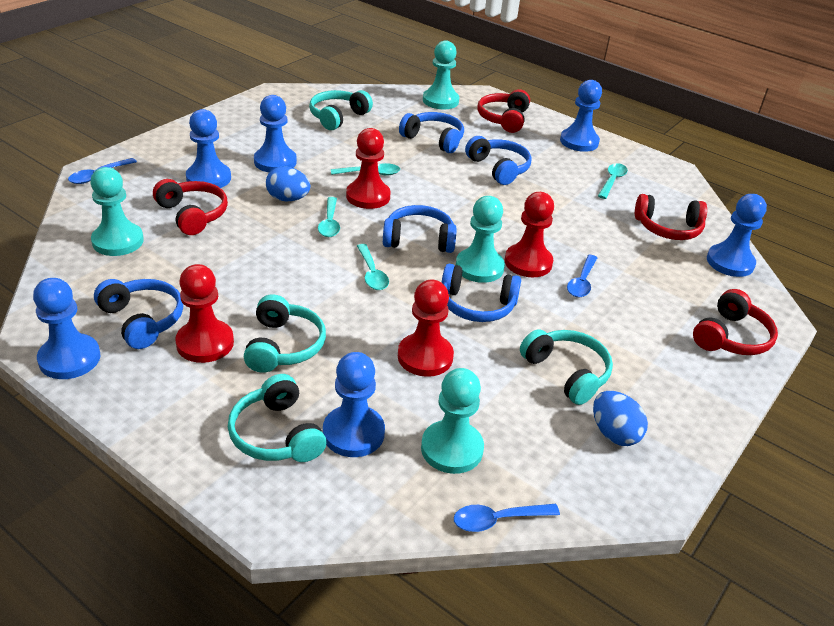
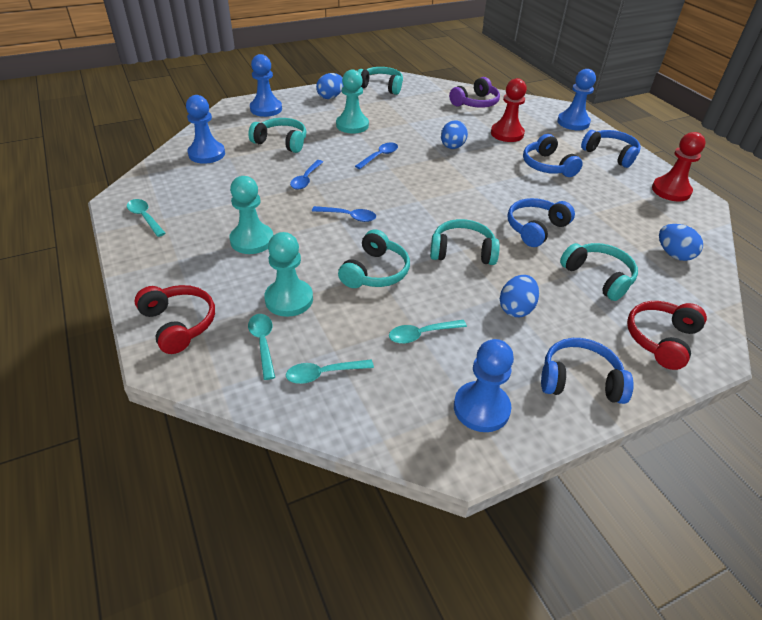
blue egg: [266,166,310,202] [593,391,648,446] = 2 -> [316,73,344,99] [441,120,468,149] [500,275,539,317] [659,224,703,261] = 4
blue headphones: [94,279,183,349] [383,205,457,253] [399,112,464,153] [441,264,521,322] [465,136,531,185] = 5 -> [508,198,575,247] [523,134,583,177] [541,338,634,404] [581,130,641,168] = 4
blue pawn: [33,278,100,379] [186,109,231,188] [254,95,297,173] [323,352,385,457] [560,80,602,152] [707,194,767,277] = 6 -> [186,95,225,164] [250,54,282,117] [454,339,514,432] [557,69,596,130] = 4
purple headphones: none = 0 -> [449,77,500,108] = 1
red headphones: [153,179,228,235] [477,89,530,133] [635,194,707,240] [693,289,778,355] = 4 -> [134,285,215,354] [627,301,707,370] = 2
red pawn: [175,264,234,363] [346,128,391,209] [398,280,454,377] [505,192,554,277] = 4 -> [491,78,527,142] [652,132,706,201] = 2
turquoise headphones: [228,374,326,462] [244,294,326,373] [309,90,373,130] [520,329,613,405] = 4 -> [248,118,306,153] [338,229,410,288] [358,67,403,95] [430,219,500,265] [560,243,638,301] = 5
turquoise pawn: [90,167,144,256] [421,368,484,474] [423,40,459,109] [456,196,505,283] = 4 -> [229,176,273,254] [264,232,313,317] [336,70,369,134] = 3

